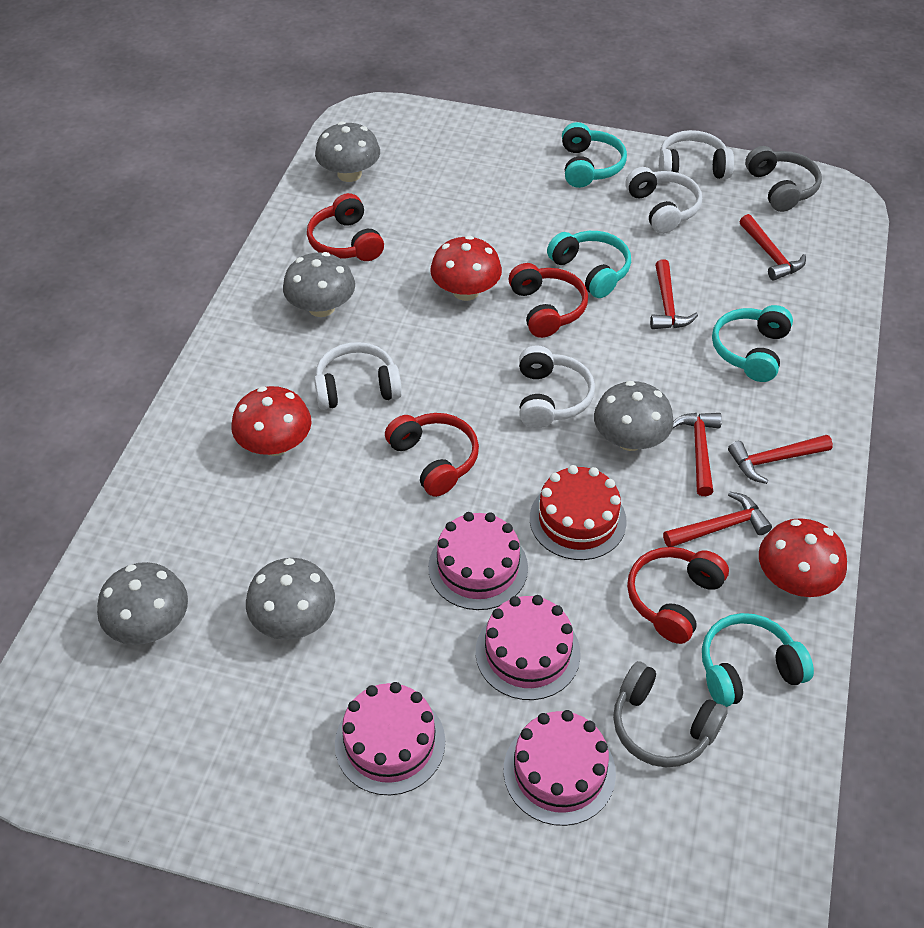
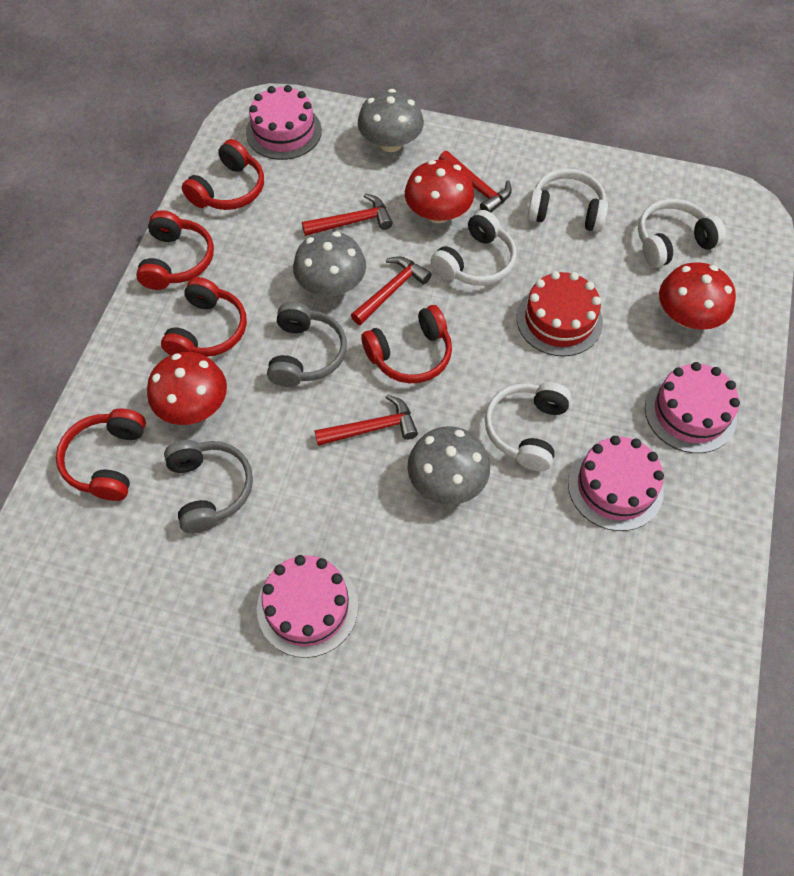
grey mushroom: [97,562,188,645] [246,558,335,640] [283,252,355,317] [315,121,380,182] [594,381,674,451] = 5 -> [293,231,366,296] [358,89,424,152] [407,426,490,505] = 3
red hammer: [650,259,698,329] [663,491,772,547] [673,413,722,496] [728,435,833,484] [739,214,806,281] = 5 -> [302,193,393,236] [314,394,418,446] [351,256,431,325] [438,151,512,213] = 4
red headphones: [307,193,384,261] [385,413,479,497] [509,263,588,338] [627,547,729,644] = 4 -> [56,409,146,501] [136,210,214,290] [161,277,247,357] [182,139,264,210] [361,305,452,383] = 5
turquoise headphones: [547,231,631,298] [562,122,627,188] [702,613,814,707] [712,305,793,382] = 4 -> none = 0

